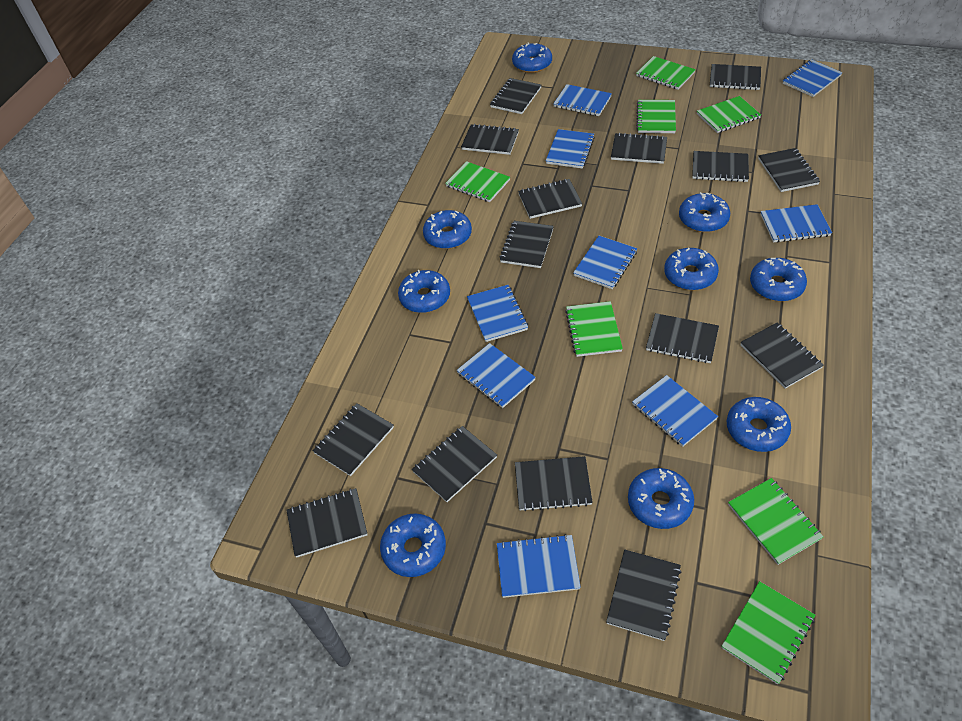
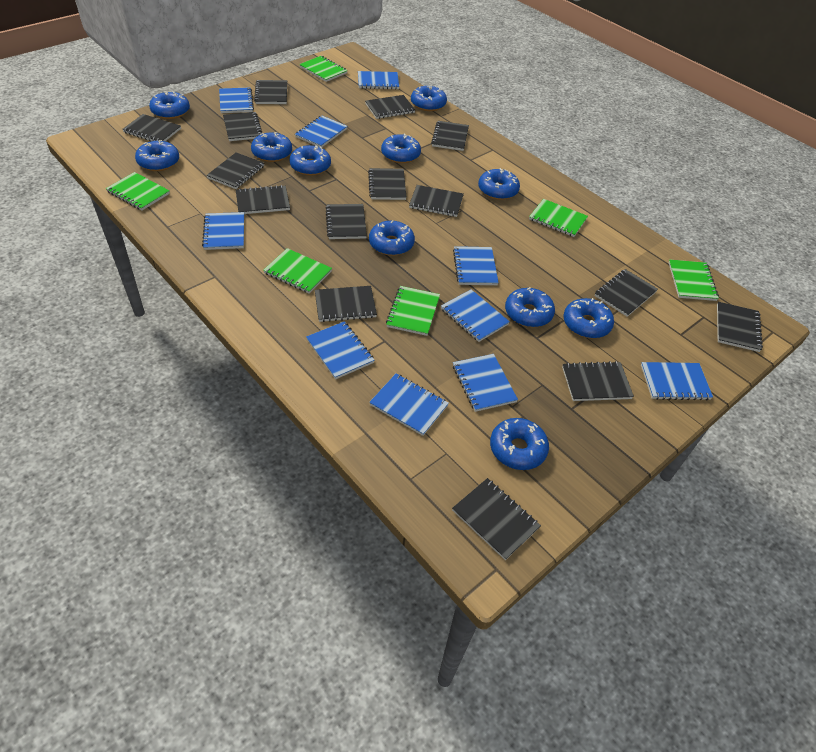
blue donut: [380,513,446,577] [398,270,450,313] [423,210,472,249] [512,42,552,73] [628,468,694,529] [664,248,719,290] [679,192,730,232] [727,397,791,452] [750,258,807,301] = 9 -> [135,140,179,171] [149,91,190,119] [251,132,292,162] [289,145,331,176] [369,220,415,256] [381,134,421,163] [411,85,447,111] [478,168,520,200] [490,418,549,470] [505,287,555,327] [563,298,614,338] = 11
blue notebook: [456,343,536,408] [467,285,528,342] [497,534,581,598] [546,129,595,168] [553,84,612,116] [573,236,637,289] [632,375,718,447] [760,204,832,243] [783,59,843,97] = 9 -> [202,212,244,250] [219,87,254,113] [295,116,348,147] [306,321,375,379] [358,71,399,89] [369,373,449,436] [441,289,510,342] [453,246,499,285] [453,354,518,412] [641,362,713,400] = 10
green notebook: [445,161,510,202] [565,301,623,357] [636,56,696,90] [636,100,676,133] [697,96,761,133] [722,581,815,684] [728,478,824,565] = 7 -> [106,172,170,210] [263,248,332,294] [299,56,348,82] [386,286,440,336] [529,199,588,237] [668,259,719,301] = 6

